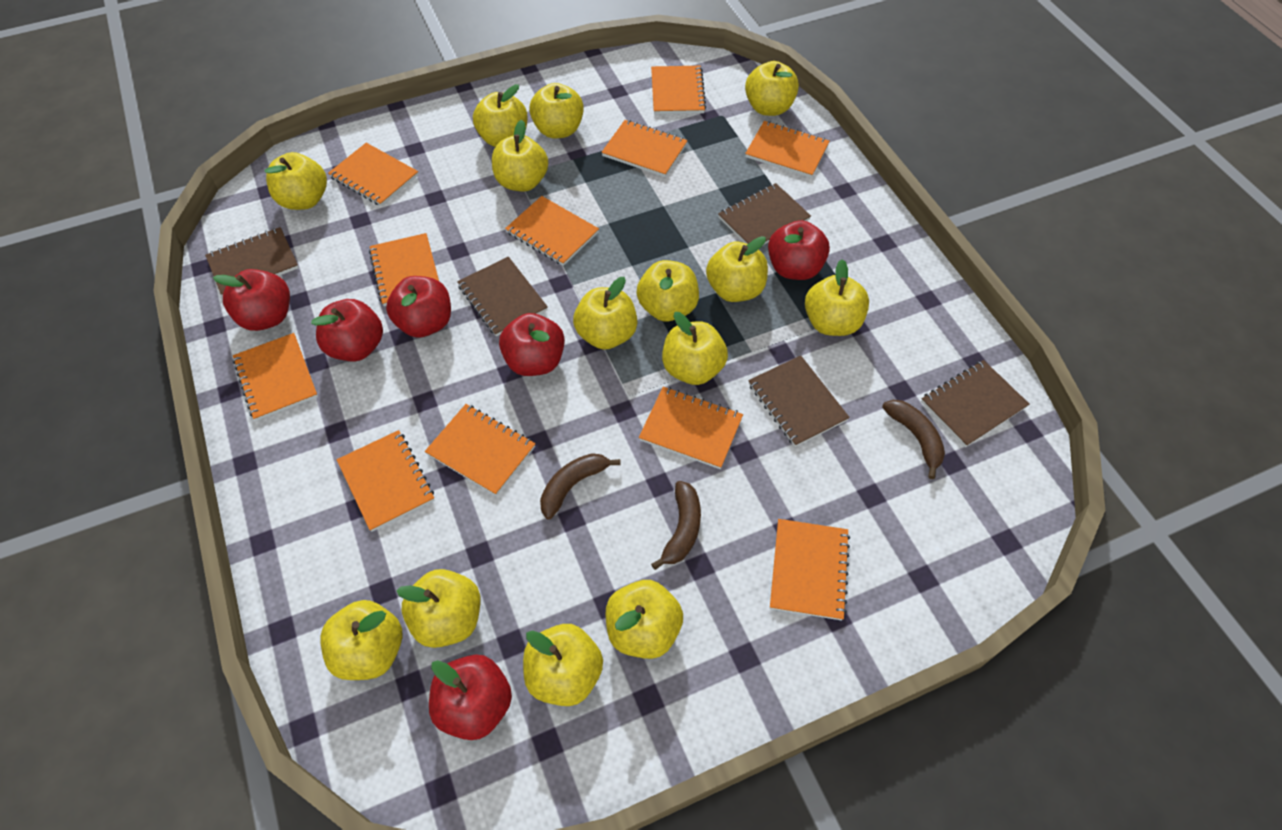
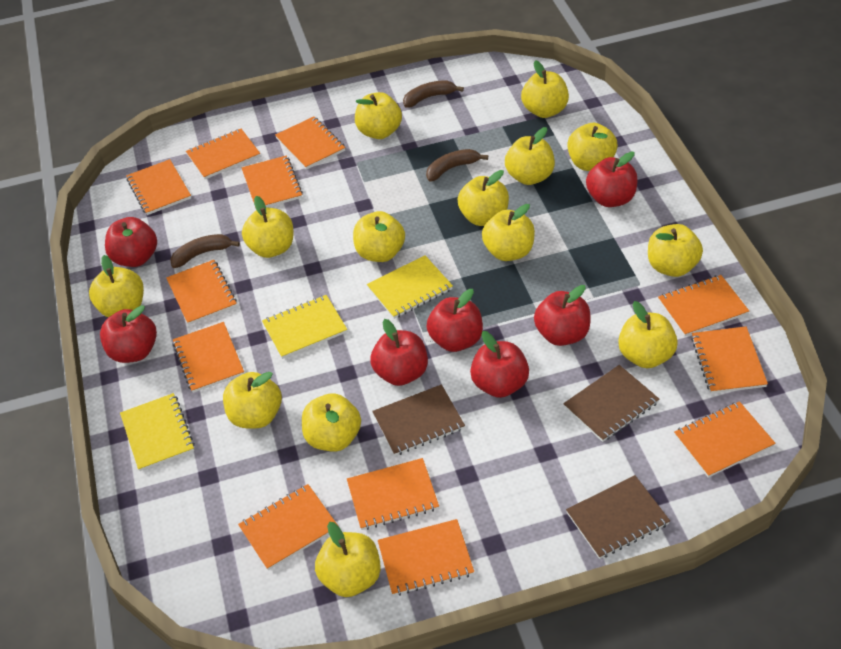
brown notebook: [205,227,299,296] [457,257,548,337] [718,183,811,245] [748,355,850,447] [921,360,1030,447] = 5 -> [372,384,465,456] [563,365,659,442] [566,475,670,559] = 3
orange notebook: [233,333,318,421] [328,143,418,206] [337,430,434,532] [369,233,439,306] [425,404,535,496] [505,196,599,266] [601,120,688,177] [639,387,743,469] [651,66,706,114] [745,121,830,178] [770,519,850,620] = 11 -> [126,159,191,215] [166,260,237,325] [173,322,244,393] [186,129,260,179] [238,484,337,570] [242,155,303,207] [275,116,345,170] [347,458,439,530] [378,519,474,596] [658,275,749,337] [674,401,775,478] [691,326,768,394] = 12
red apple: [213,269,290,331] [311,299,383,362] [386,276,451,338] [429,655,512,740] [499,313,565,376] [768,220,830,280] = 6 -> [100,305,157,363] [105,217,157,267] [370,319,428,386] [427,289,483,352] [470,331,529,398] [534,285,590,346] [586,152,638,207] = 7
yellow notebook: none = 0 -> [120,393,195,471] [262,295,347,359] [367,255,453,319] = 3

